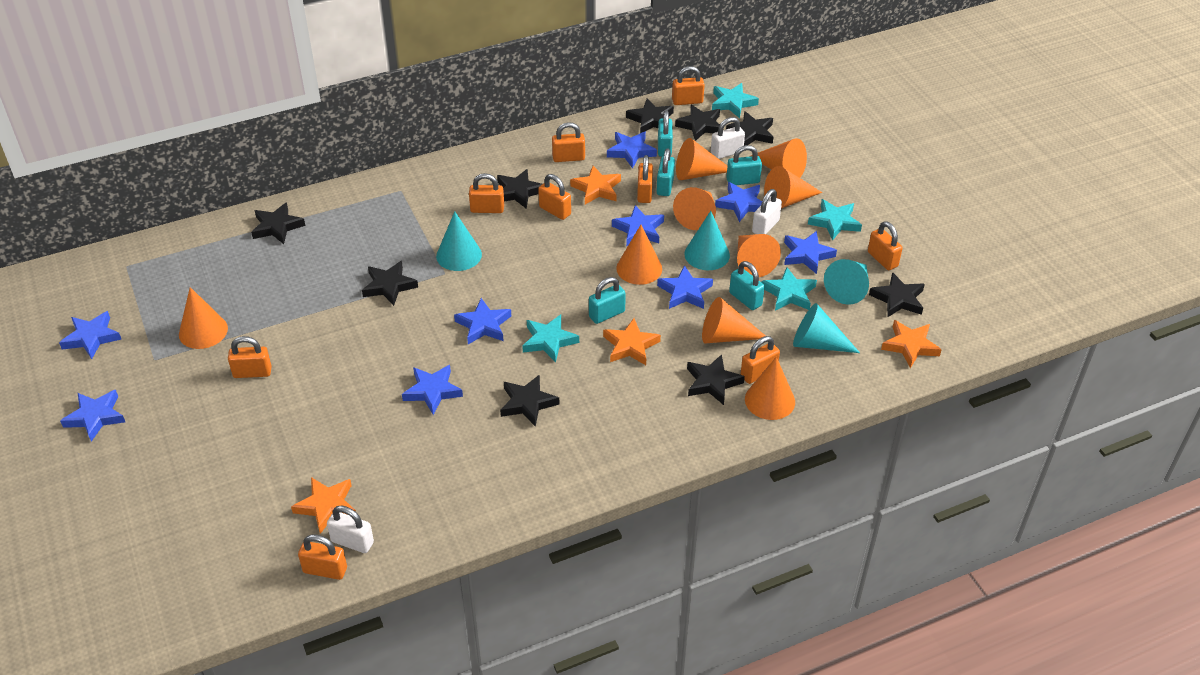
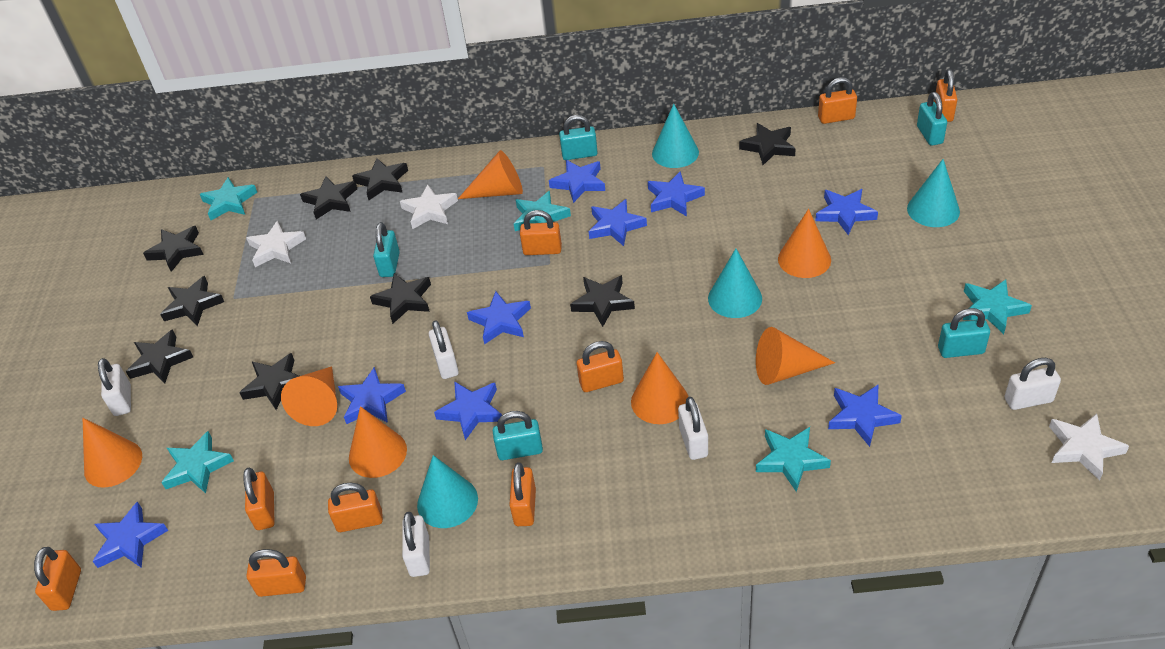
orange cone: [179,287,228,349] [616,225,662,285] [673,187,716,230] [676,138,727,180] [702,297,765,344] [737,234,781,277] [745,357,795,420] [751,138,807,178] [764,166,822,209] = 9 -> [83,418,142,488] [281,366,337,426] [349,406,407,478] [458,150,523,199] [631,352,688,424] [756,327,835,385] [778,209,831,278] = 7
orange star: [291,477,356,534] [570,166,621,204] [603,318,661,365] [881,320,942,368] = 4 -> none = 0
turquoise star: [522,314,579,363] [712,83,759,118] [761,267,817,311] [808,199,862,241] = 4 -> [161,431,234,493] [200,177,257,220] [514,191,571,231] [756,427,831,492] [963,279,1032,334] = 5
white padlock: [327,505,374,553] [711,117,745,159] [752,189,782,234] = 3 -> [98,358,131,416] [402,512,430,577] [429,320,459,379] [678,397,708,460] [1005,358,1061,410] = 5
white star: none = 0 -> [246,221,306,267] [400,184,458,229] [1049,414,1129,480] = 3

